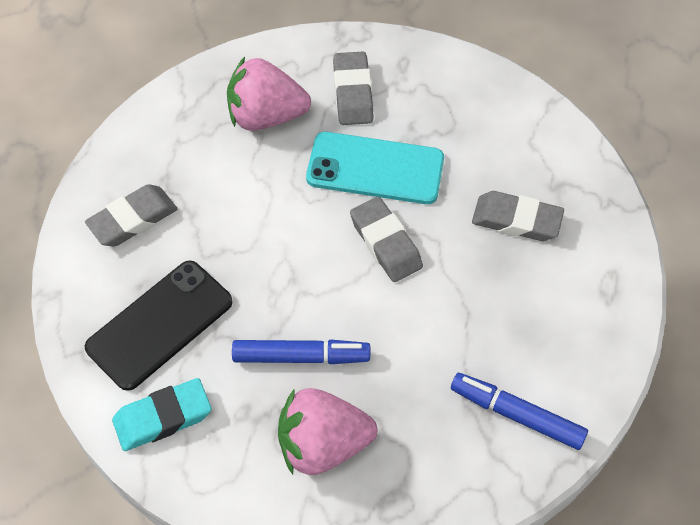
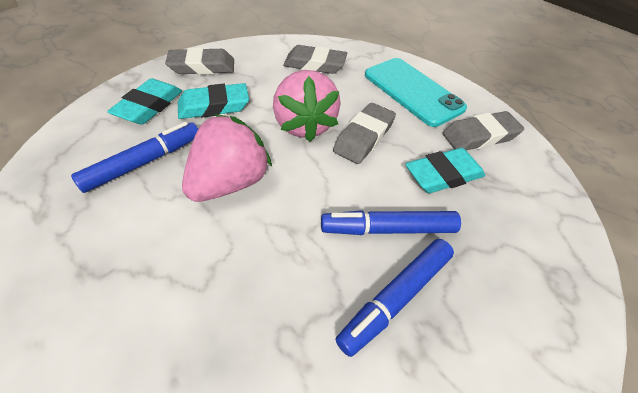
black phone: [85,261,233,391] = 1 -> none = 0
blue marker: [232,339,370,364] [451,373,588,450] = 2 -> [71,122,198,193] [321,210,461,235] [336,239,454,357] = 3
turquoise eraser: [112,378,211,451] = 1 -> [107,78,182,125] [178,83,249,119] [405,148,485,193] = 3

